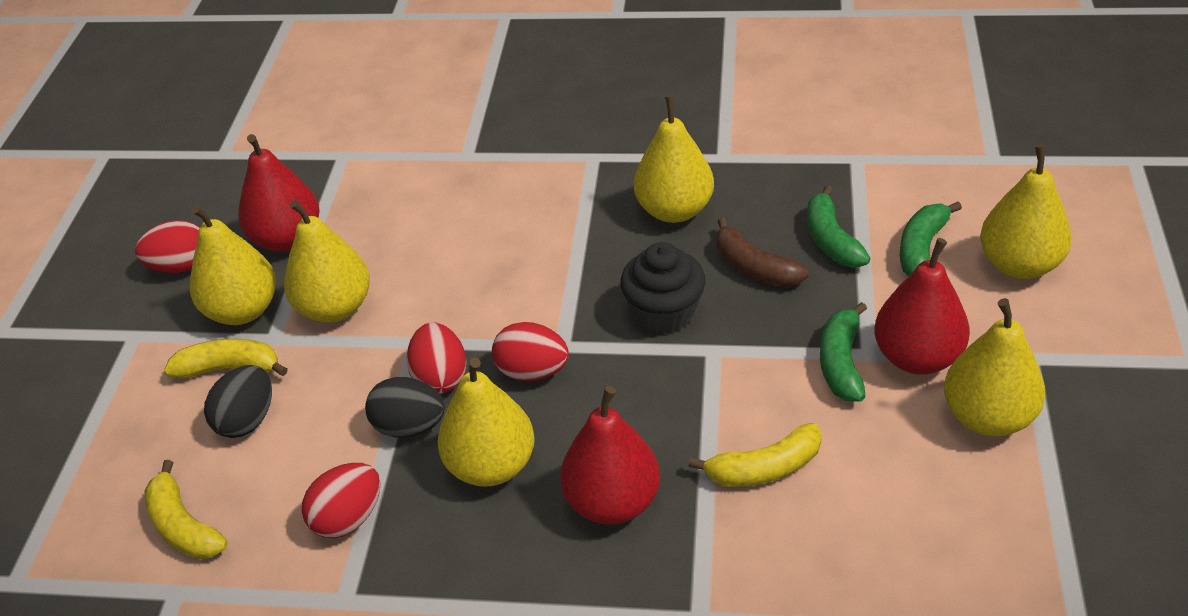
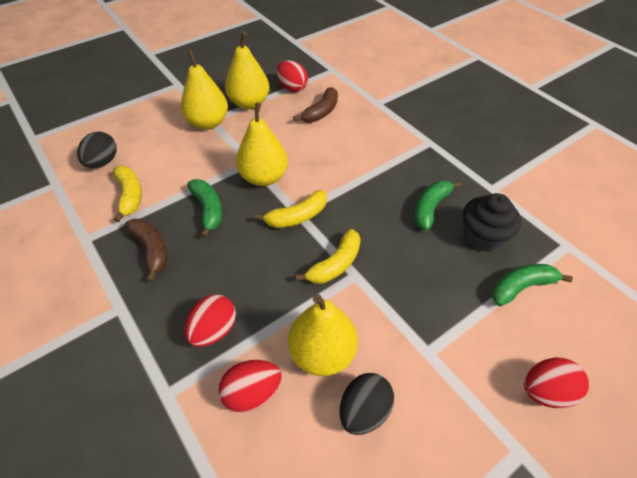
brown banana: [716,217,809,287] = 1 -> [124,219,167,282] [293,87,338,123] = 2
red pear: [238,134,320,252] [560,386,660,525] [874,238,970,375] = 3 -> none = 0
yellow pear: [190,205,276,325] [284,200,370,323] [437,358,535,487] [634,95,714,223] [944,298,1045,436] [980,145,1072,279] = 6 -> [181,49,228,130] [225,32,270,109] [236,103,288,186] [288,294,358,376] = 4

